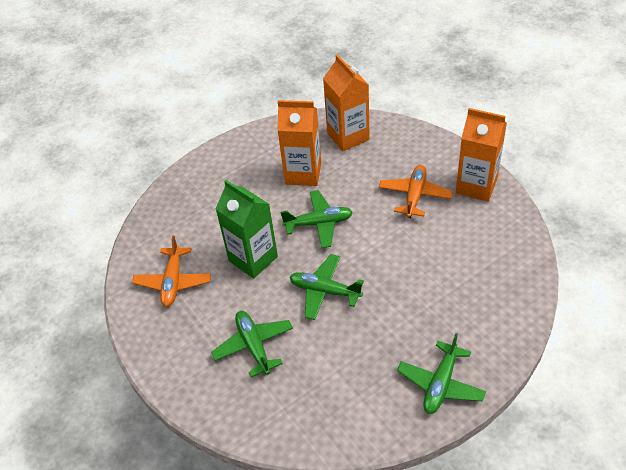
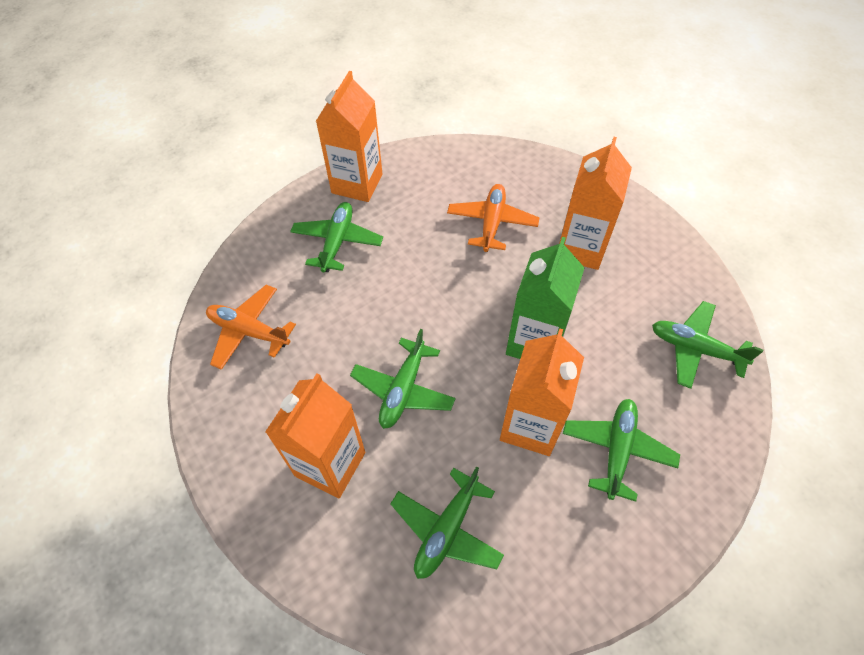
green plane: [211,311,293,377] [281,190,353,248] [290,254,364,320] [397,333,486,414] = 4 -> [290,202,383,272] [350,329,456,429] [390,467,504,579] [563,399,680,502] [652,301,763,389] = 5
orange carton: [277,100,321,186] [323,54,370,151] [456,108,507,202] = 3 -> [265,373,365,498] [316,71,383,202] [500,328,584,456] [559,137,632,270] = 4

